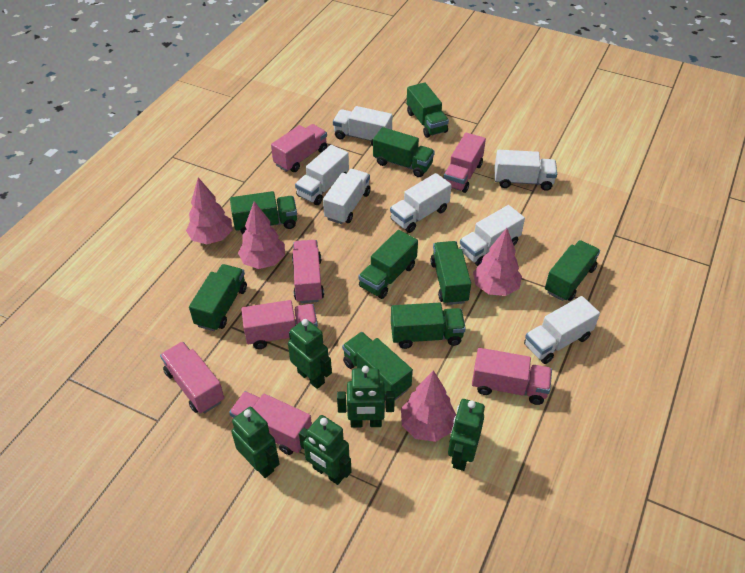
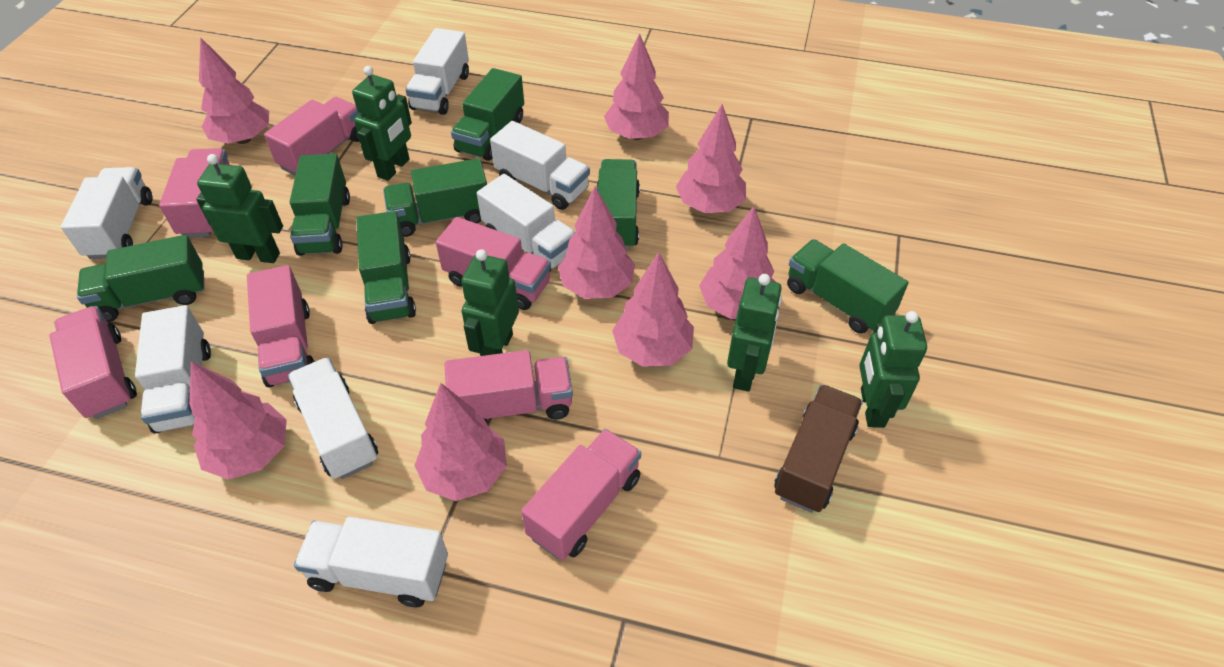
brown truck: none = 0 -> [774,384,863,513] = 1
green truck: [189,264,247,331] [230,191,297,234] [342,332,413,401] [359,230,418,299] [373,127,435,177] [391,303,466,349] [407,82,449,138] [430,241,471,305] [545,240,600,301] = 9 -> [77,235,204,322] [290,154,350,256] [356,211,416,324] [383,158,487,237] [451,68,524,161] [597,159,640,250] [787,239,909,334] = 7
pink tree: [186,177,232,245] [238,201,285,269] [401,370,456,442] [473,228,522,296] = 4 -> [189,361,287,480] [199,37,269,144] [414,383,507,501] [558,187,635,299] [604,33,669,140] [612,252,694,367] [676,104,746,213] [699,206,776,319] = 8

